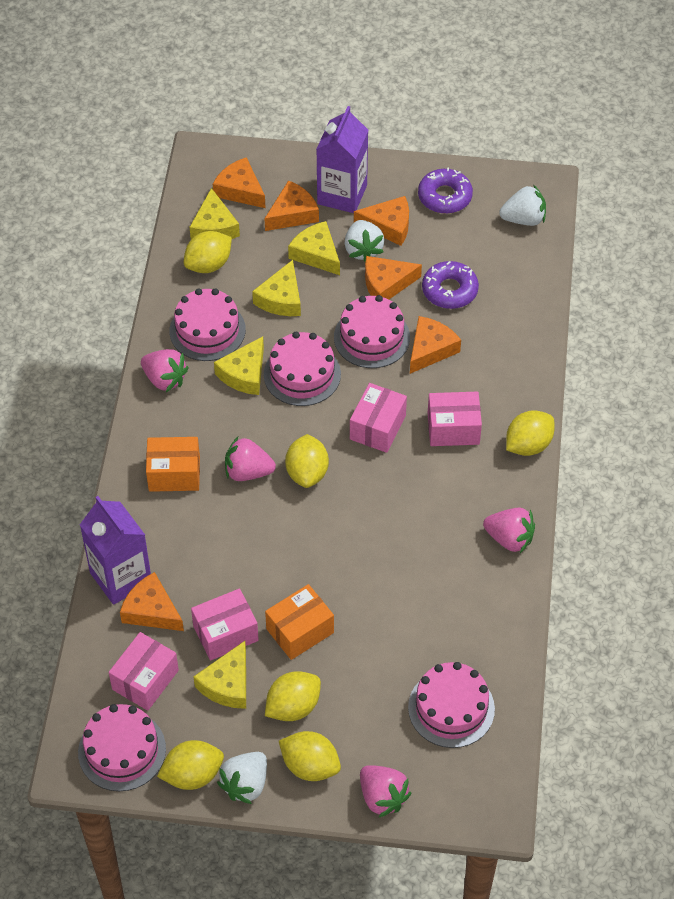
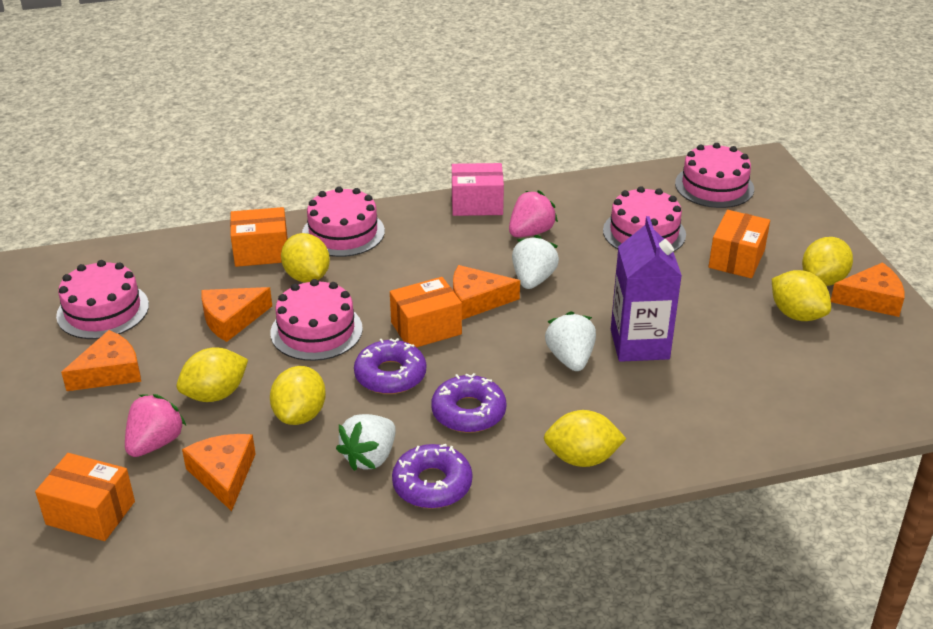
orange box: [146,437,200,492] [265,584,334,660] = 2 -> [35,453,135,541] [230,207,288,267] [390,277,462,347] [709,210,770,278] = 4
orange cheese: [120,572,184,631] [213,157,266,208] [265,180,319,231] [354,196,409,246] [365,256,422,299] [410,316,461,374] = 6 -> [61,330,141,391] [182,434,256,511] [201,287,272,342] [453,265,520,320] [831,262,905,317] = 5
pink box: [109,632,179,711] [191,588,259,661] [350,383,407,453] [428,392,482,446] = 4 -> [452,163,504,216] = 1
pink strawberry: [141,349,189,392] [225,437,276,481] [360,765,411,817] [483,508,535,553] = 4 -> [125,394,186,457] [509,190,558,237] = 2
purple carton: [80,496,151,605] [316,106,368,213] = 2 -> [611,216,682,362] = 1
purple donut: [418,167,473,214] [422,261,479,309] = 2 -> [354,338,426,394] [392,444,472,509] [431,373,506,433] = 3
yellow cheese: [190,188,240,239] [193,641,246,709] [214,336,264,395] [252,260,301,316] [288,221,340,275] = 5 -> none = 0

